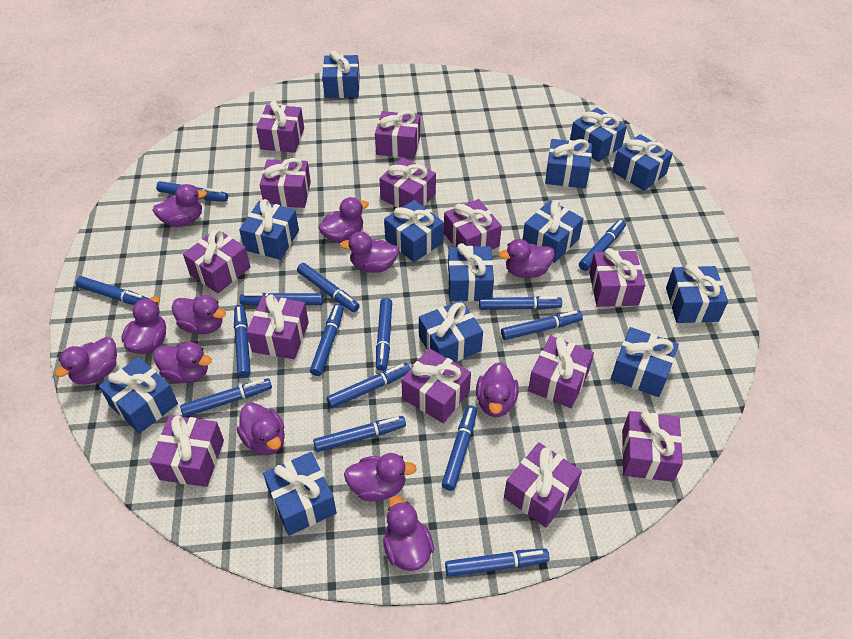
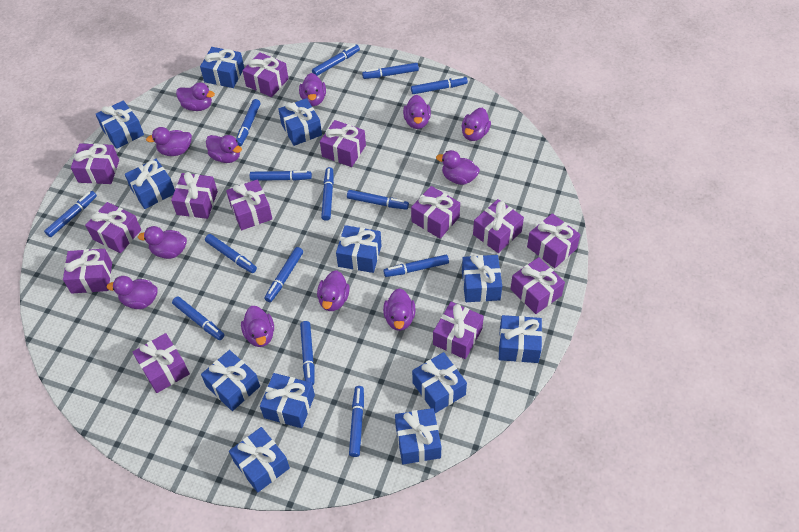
blue gift: [99,357,178,434] [239,199,299,260] [263,452,337,536] [322,50,360,98] [384,200,444,262] [419,300,483,362] [448,243,494,301] [523,200,584,263] [545,139,592,189] [570,108,627,162] [611,327,679,397] [612,134,673,191] [666,264,728,323] = 13 -> [96,100,144,149] [125,159,175,209] [200,47,244,88] [201,350,260,411] [229,427,290,492] [260,373,315,428] [278,98,322,146] [336,225,381,273] [395,408,441,464] [412,352,467,413] [462,255,502,302] [499,315,542,363] = 12
blue marker: [75,276,149,305] [156,181,228,202] [180,378,272,417] [234,305,251,378] [239,293,323,306] [297,263,360,312] [310,304,344,376] [313,416,406,452] [327,363,411,408] [376,298,392,371] [442,405,477,491] [445,549,549,577] [479,296,562,310] [501,310,583,340] [579,219,626,271] = 15 -> [44,191,97,237] [172,296,225,340] [205,234,257,273] [236,99,260,146] [250,170,312,181] [265,247,303,302] [300,321,314,385] [312,44,360,76] [321,167,334,221] [347,190,409,210] [349,386,364,457] [362,63,419,79] [383,255,449,277] [411,76,468,94] = 14

